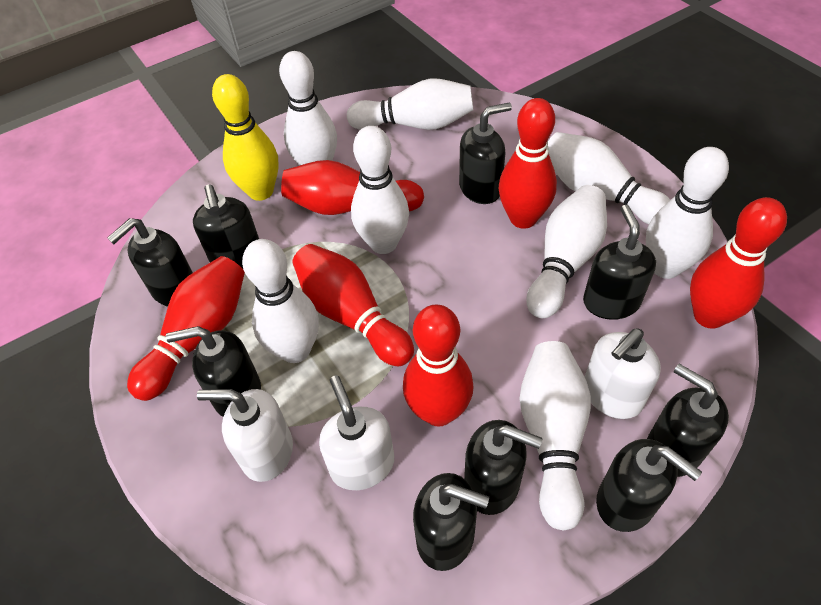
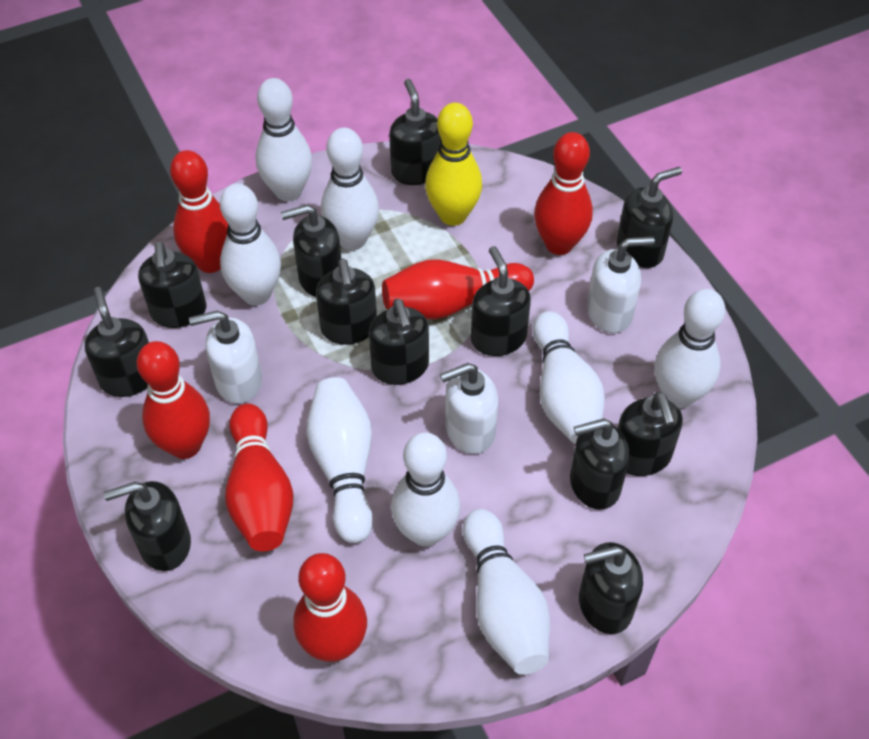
black soap dispenser: [107,218,193,307] [166,326,261,417] [193,184,259,269] [413,473,489,571] [459,103,512,204] [464,420,542,515] [583,205,656,320] [596,439,702,532] [647,364,729,477] = 9 -> [85,287,149,397] [104,481,191,571] [138,242,207,328] [281,204,341,297] [316,259,377,345] [369,299,429,385] [389,79,441,185] [471,246,531,356] [570,418,630,510] [579,542,643,634] [617,167,682,268] [617,392,683,476] = 12

